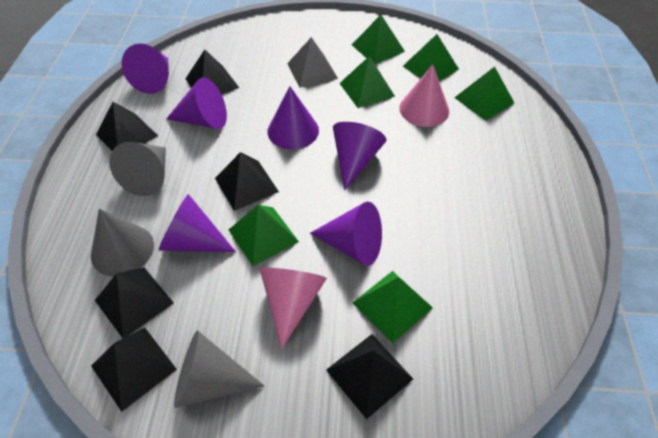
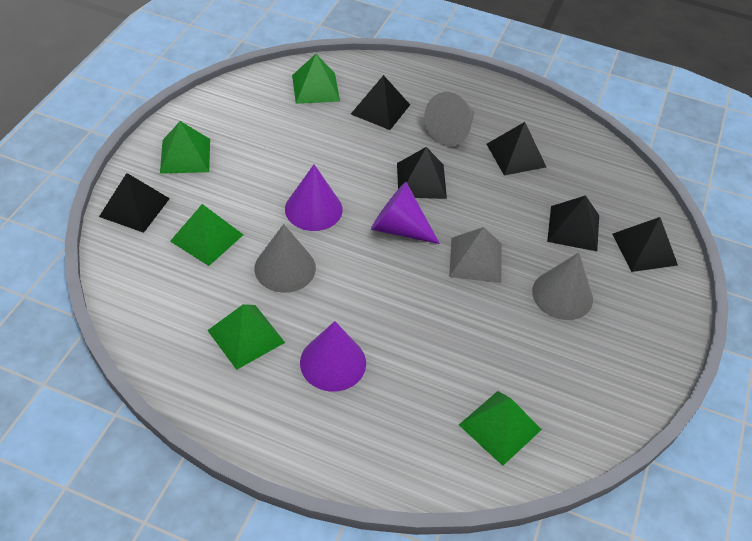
green pyramid: [229,205,299,266] [339,56,395,108] [352,15,405,64] [353,271,433,343] [403,34,459,81] [454,67,514,121] = 6 -> [160,121,210,174] [170,204,243,266] [207,304,285,370] [292,54,340,104] [459,391,542,466] = 5
pink cone: [260,267,327,349] [399,65,449,127] = 2 -> none = 0
purple cone: [122,44,169,94] [159,194,236,252] [166,77,227,129] [267,86,319,150] [310,202,382,266] [333,122,387,190] = 6 -> [285,164,343,231] [300,321,366,392] [371,182,440,244] = 3

